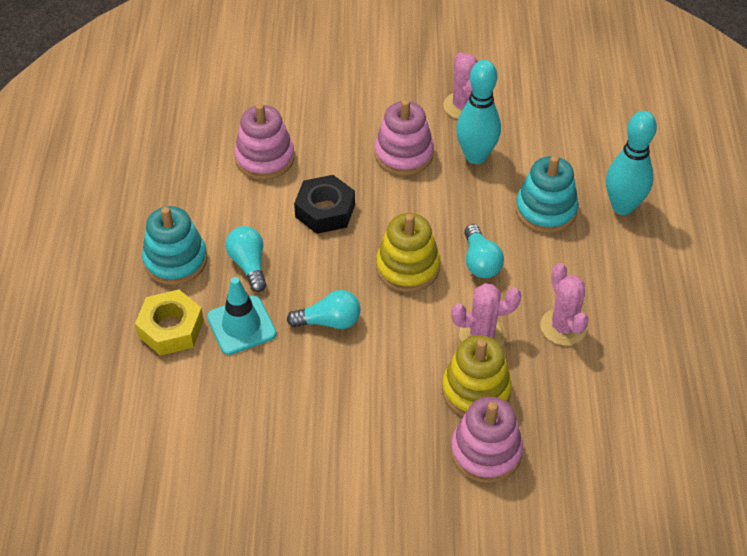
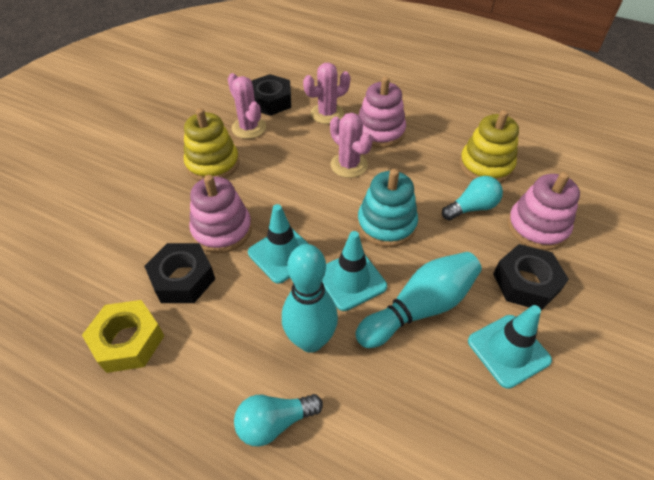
black nut: [294,175,355,234] = 1 -> [144,243,215,303] [252,74,291,116] [493,244,569,310] = 3
turquoise light bulb: [225,226,267,292] [287,290,361,329] [464,224,504,278] = 3 -> [234,394,323,446] [442,176,503,220] = 2
turquoise stacking toy: [142,206,208,285] [516,156,579,233] = 2 -> [357,169,418,247] = 1
turquoise traffic cone: [207,277,277,355] = 1 -> [248,204,308,284] [322,231,387,311] [468,305,552,389] = 3

